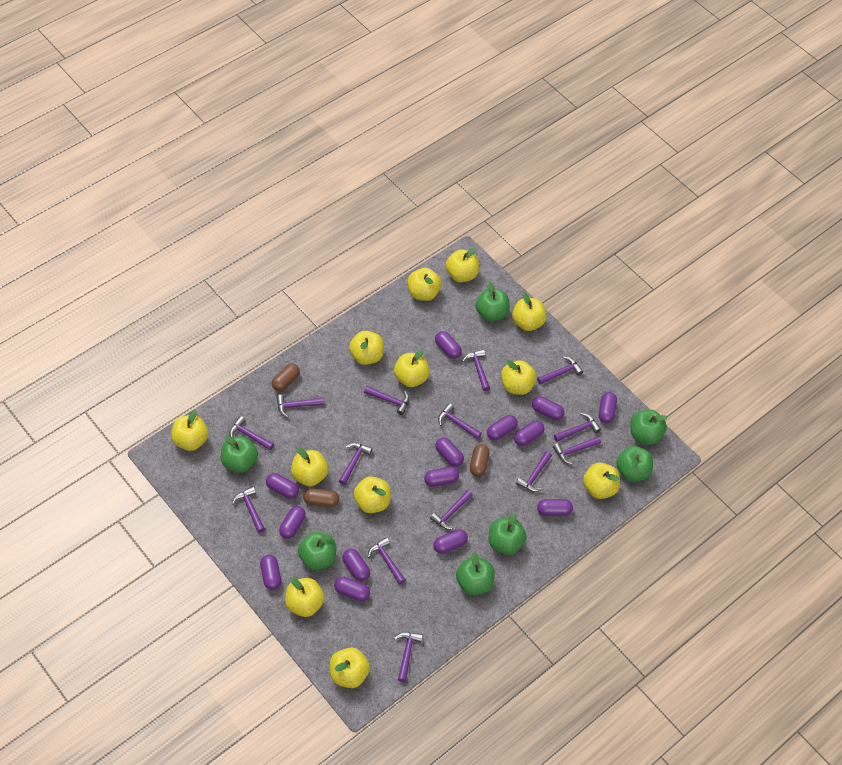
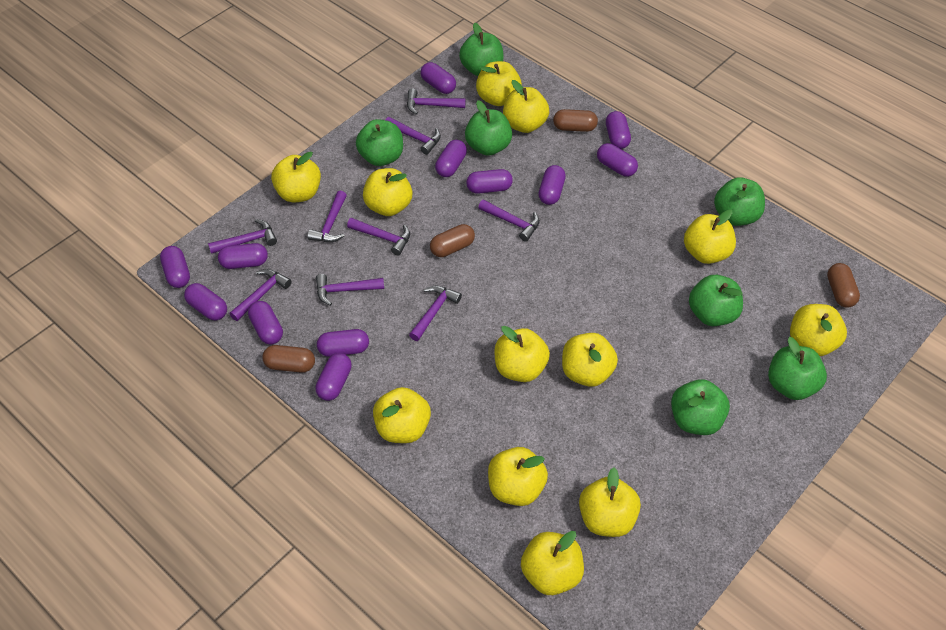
brown capsule: [272,364,300,391] [303,488,339,507] [470,444,489,477] = 3 -> [262,345,315,373] [430,224,475,257] [553,109,598,132] [827,263,860,308] = 4
purple capsule: [260,555,281,590] [266,473,299,499] [279,506,306,539] [334,577,370,602] [342,549,370,581] [424,467,459,487] [433,529,468,554] [435,331,462,359] [435,438,464,467] [487,415,517,441] [514,421,544,446] [532,396,564,421] [537,499,573,516] [599,392,617,423] = 14 -> [160,246,190,288] [184,283,227,320] [218,243,268,269] [248,301,283,344] [316,353,352,401] [317,329,369,357] [421,62,456,94] [435,140,467,177] [466,169,513,194] [539,165,566,205] [597,143,638,177] [606,111,631,149] = 12
purple hammer: [229,416,274,450] [232,486,265,533] [276,395,324,418] [339,443,372,485] [364,386,410,415] [368,537,406,584] [394,632,423,682] [430,490,473,530] [438,403,482,439] [462,349,490,391] [516,451,552,492] [537,356,583,385] [553,436,601,464] [554,413,601,442] = 14 -> [208,219,277,254] [230,269,292,321] [307,191,347,242] [316,274,384,306] [347,218,410,256] [386,117,441,155] [407,88,466,115] [409,286,462,341] [478,199,540,242] = 9

